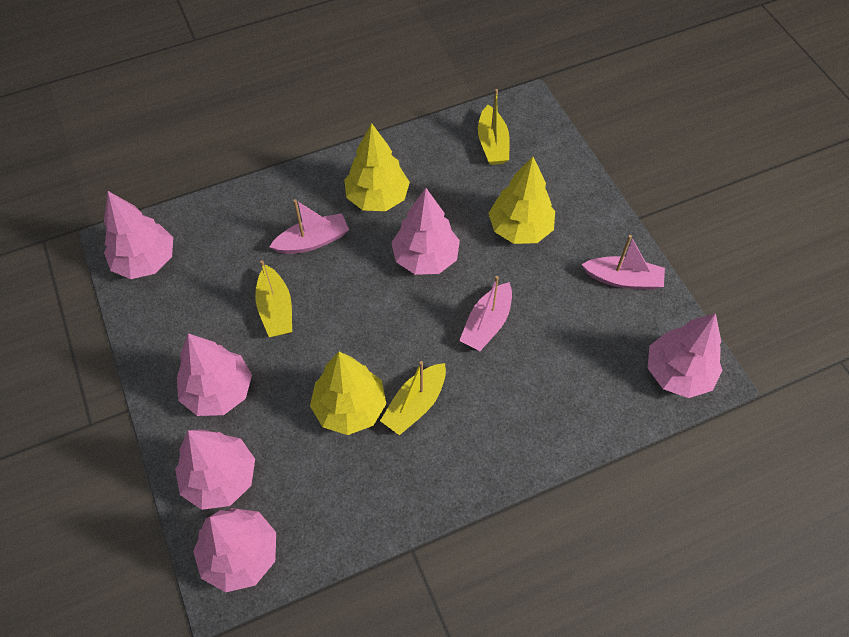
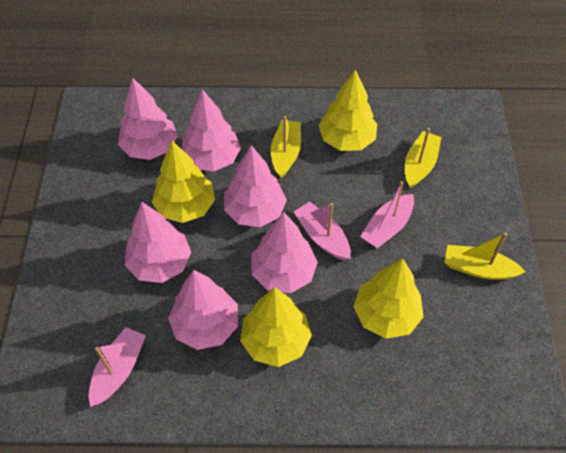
yellow tree: [310,352,386,435] [344,123,410,211] [489,157,555,244] = 3 -> [152,141,215,223] [240,287,312,367] [319,69,377,151] [353,258,424,339] = 4

